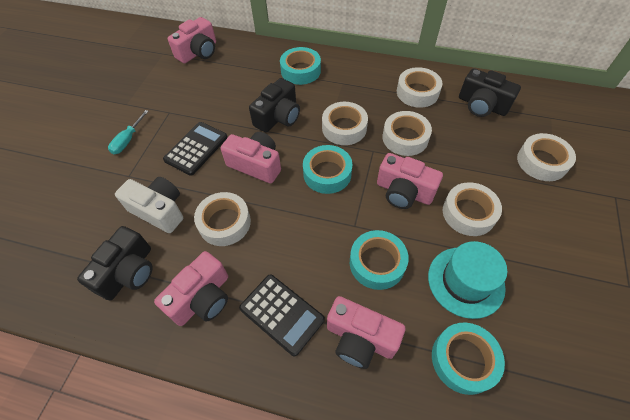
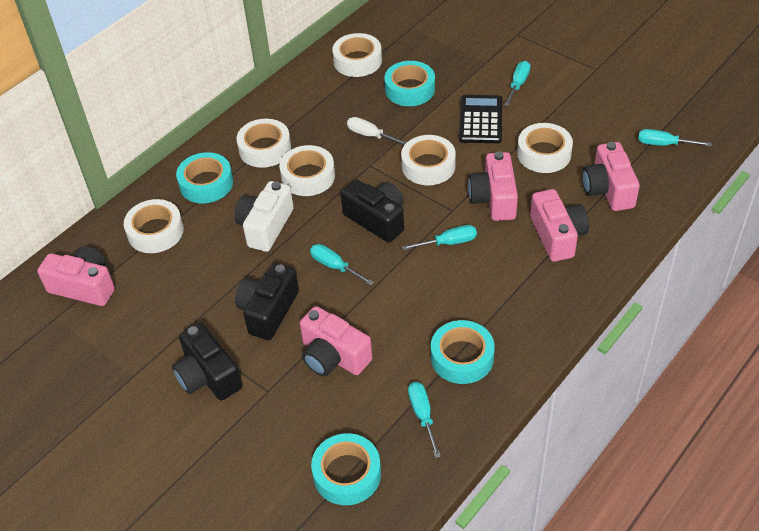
black calculator: [163,122,228,176] [239,274,325,356] = 2 -> [459,95,502,143] = 1
turquoise hat: [428,241,507,319] = 1 -> none = 0
turquoise screwdriver: [108,110,149,154] = 1 -> [310,244,374,285] [402,225,477,250] [408,382,441,458] [504,61,531,106] [638,129,712,146] = 5
white screwdriver: none = 0 -> [347,117,407,145] = 1

